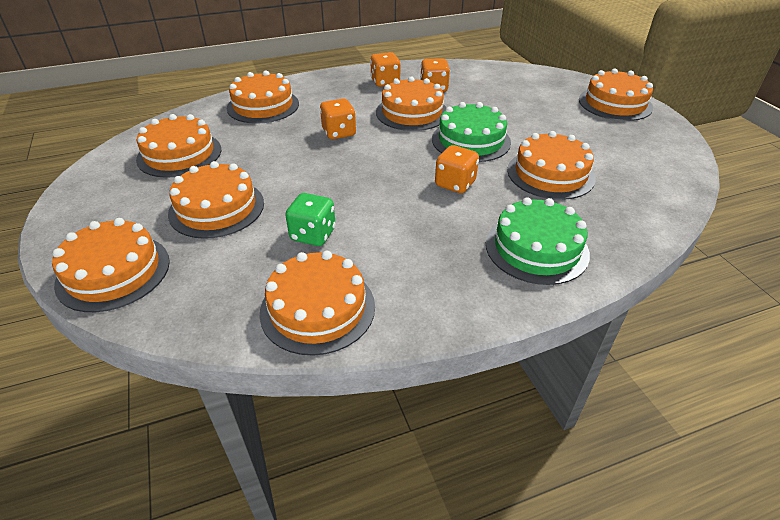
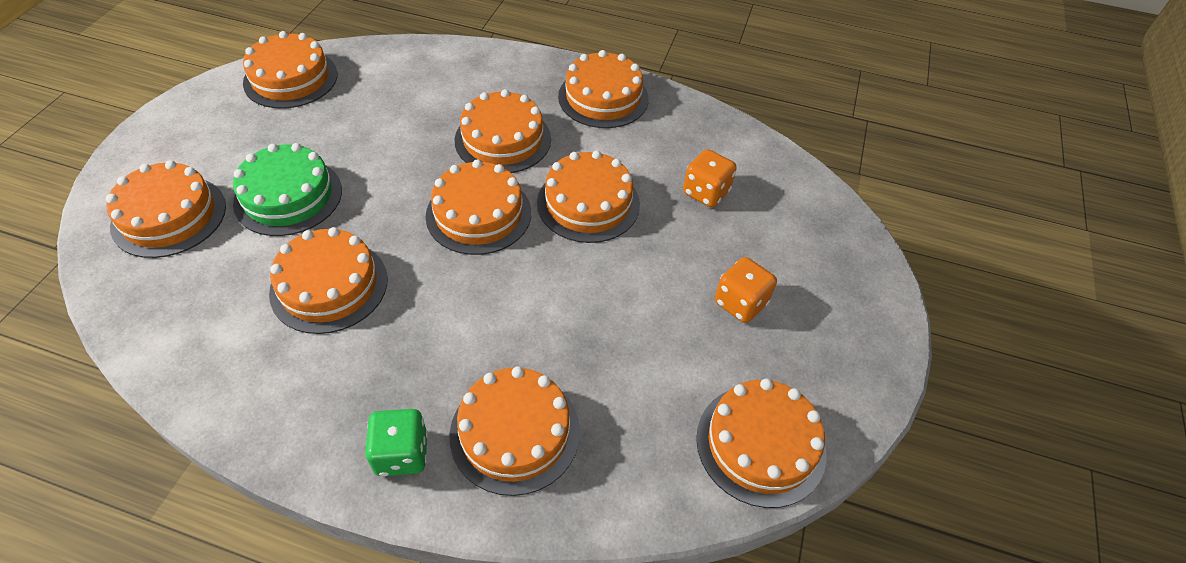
green cake: [432,102,511,162] [486,197,590,285] = 2 -> [233,143,342,236] = 1
orange cake: [52,218,170,312] [136,114,221,178] [168,161,264,239] [227,71,299,124] [260,251,375,356] [376,76,447,131] [507,131,596,200] [579,68,653,121] = 8 -> [106,160,226,258] [243,31,338,109] [269,227,388,334] [426,160,531,255] [450,366,580,496] [455,89,551,173] [537,151,640,243] [558,50,649,128] [696,379,827,508] = 9
orange dice: [320,99,356,139] [370,52,401,87] [420,58,450,92] [435,145,479,193] = 4 -> [683,149,737,207] [715,257,777,323] = 2

